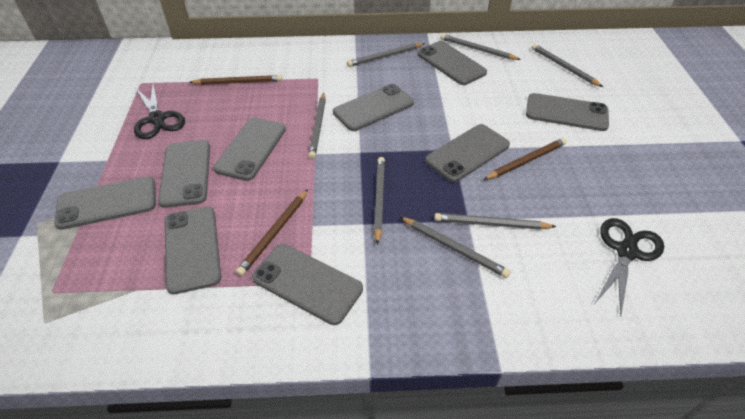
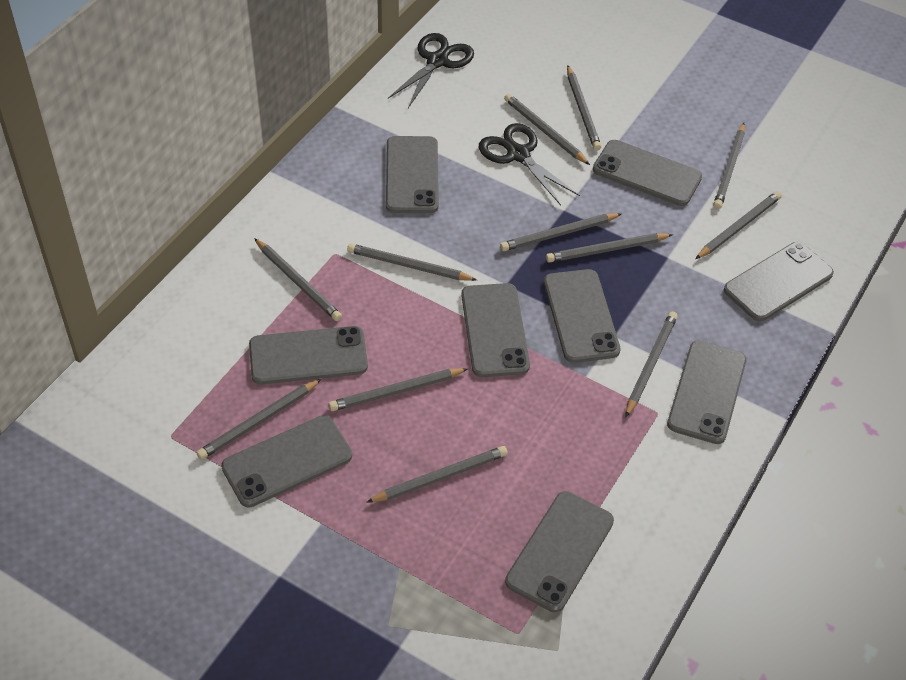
brown pencil: [189,75,282,85] [236,189,308,276] [483,138,567,180] = 3 -> none = 0
grey pencil: [308,93,326,159] [347,43,425,67] [374,157,385,245] [400,217,511,278] [434,213,557,230] [440,34,521,60] [532,44,603,87] = 7 -> [196,379,321,460] [254,238,342,321] [329,368,468,411] [347,243,477,281] [366,446,508,503] [500,213,622,251] [504,94,590,165] [546,233,673,263] [567,65,601,151] [625,311,678,417] [695,191,782,259] [713,123,745,209] = 12

